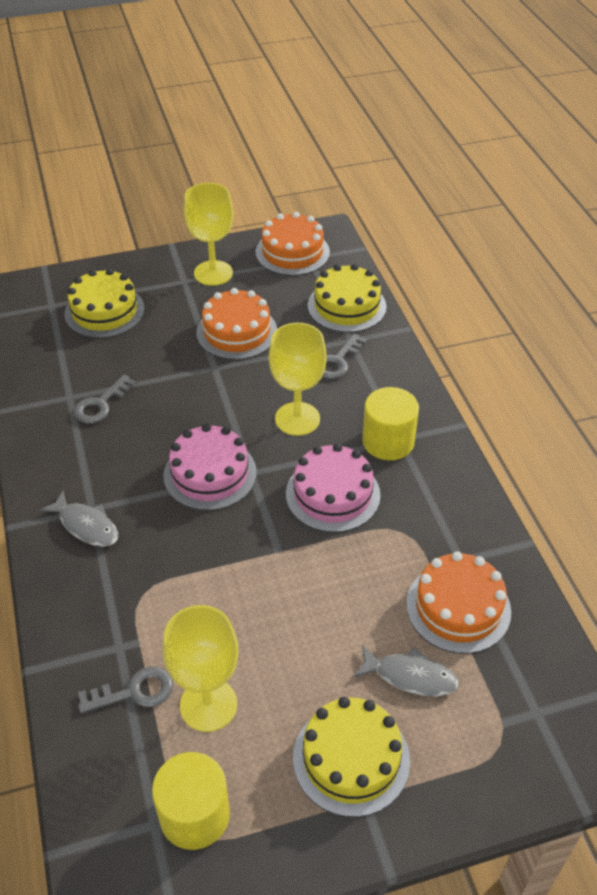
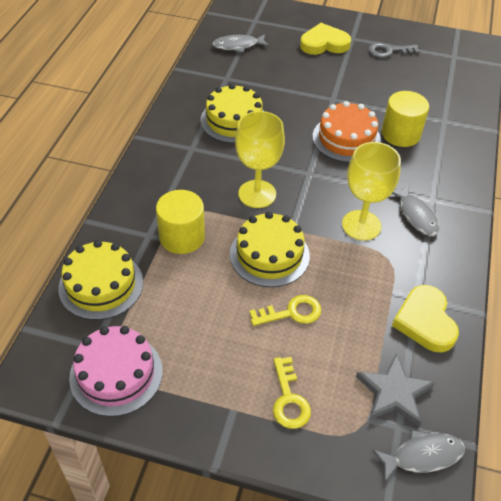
grey fish: [39,491,118,547] [353,645,459,696] = 2 -> [212,34,269,53] [372,430,465,481] [392,185,439,236] = 3
grey key: [74,375,136,424] [78,667,173,713] [322,334,367,379] = 3 -> [369,43,420,58] = 1
grey star: none = 0 -> [356,354,435,427] = 1
orange cake: [196,288,277,360] [256,212,330,276] [406,551,511,654] = 3 -> [312,101,381,162] = 1
pink cake: [163,424,257,511] [286,443,381,533] = 2 -> [69,326,163,417] = 1
yellow goblet: [163,605,239,732] [183,183,233,286] [269,323,327,436] = 3 -> [235,111,285,208] [342,142,401,240] = 2
yellow heart: none = 0 -> [300,23,351,55] [392,285,459,352] = 2
yellow key: none = 0 -> [249,295,321,326] [273,357,311,429] = 2

